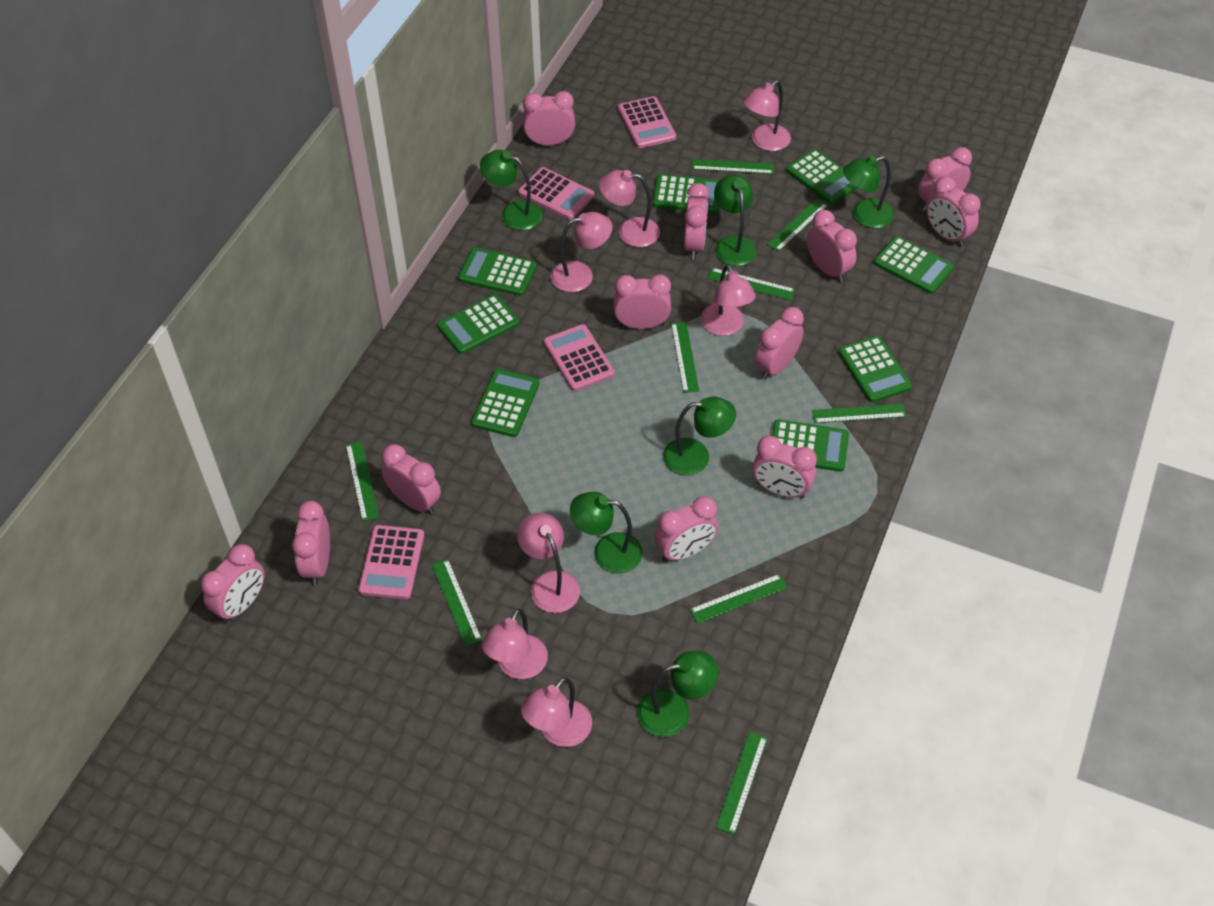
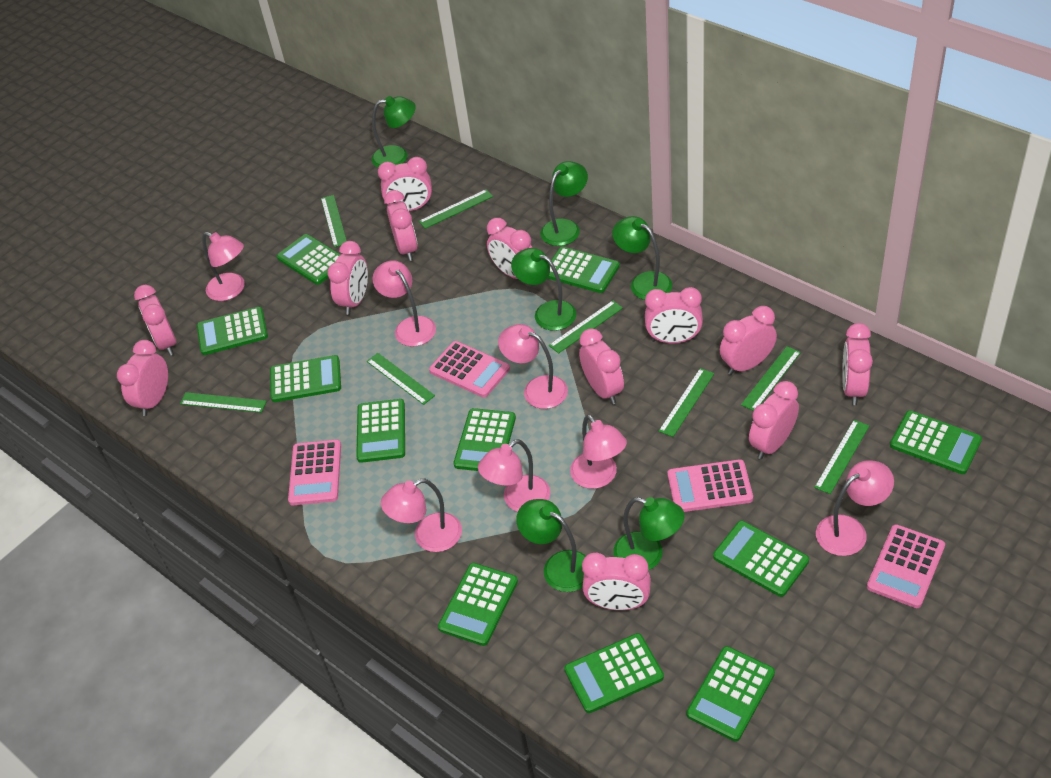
green calculator: [437,294,519,354] [458,247,537,296] [471,369,540,437] [653,174,720,214] [772,419,849,472] [786,149,857,205] [838,335,912,403] [874,236,954,294] = 8 -> [197,307,268,355] [270,355,341,402] [277,234,341,285] [356,399,405,463] [438,563,518,646] [453,408,516,471] [547,247,620,293] [564,633,664,713] [687,646,775,742] [713,521,809,597] [890,410,982,474] = 11
green ruler: [346,442,379,521] [432,559,482,646] [671,322,699,393] [690,574,788,624] [692,159,774,174] [708,268,795,300] [716,732,767,835] [767,198,828,252] [812,404,906,423] = 9 -> [180,392,267,413] [321,195,347,247] [367,353,435,405] [419,189,493,229] [549,300,623,354] [659,368,715,437] [741,346,801,411] [814,420,869,494] = 8

